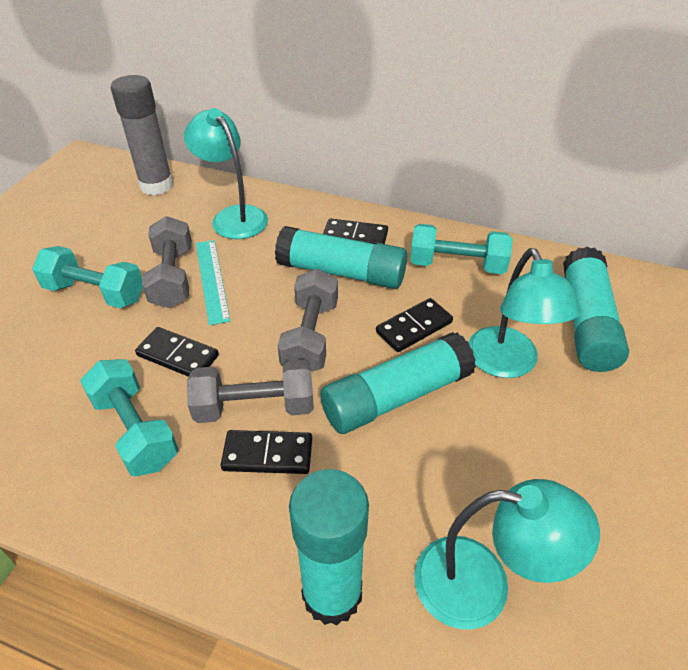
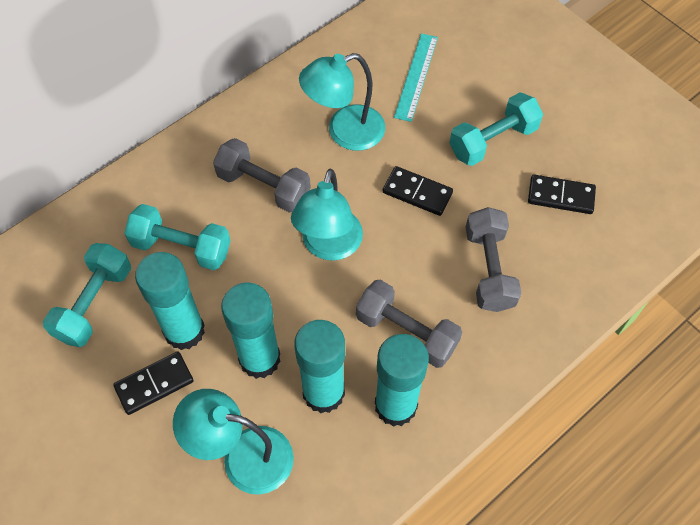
black domino: [135,327,219,377] [221,430,312,474] [323,218,388,244] [376,298,453,352] = 4 -> [113,351,194,415] [383,166,453,216] [528,175,596,214] = 3
grey glue stick: [111,75,173,195] = 1 -> none = 0

